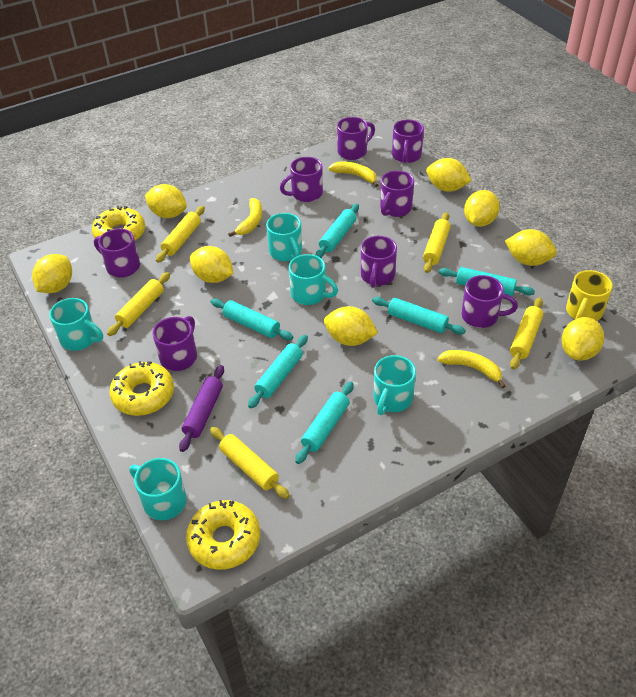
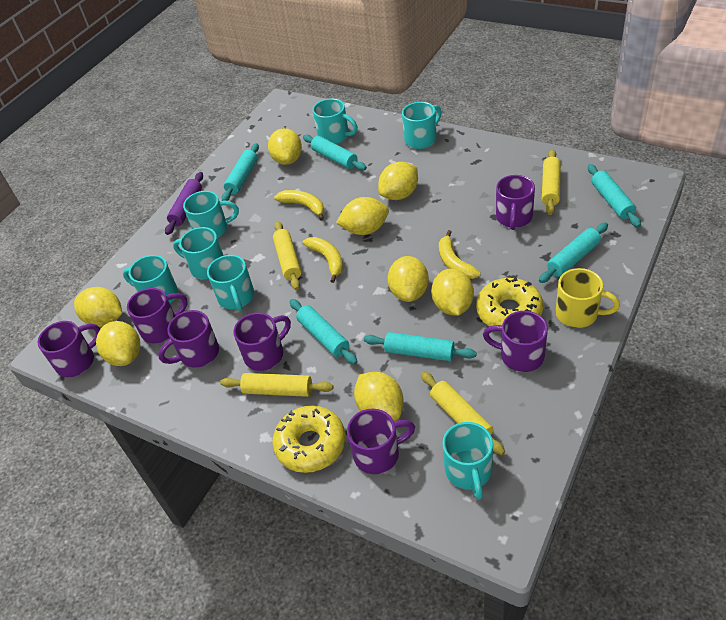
purple mug: [94,228,140,278] [153,316,197,371] [280,157,323,202] [337,117,375,160] [361,236,397,288] [380,170,414,217] [392,120,424,163] [461,275,518,328] = 8 -> [38,321,101,377] [127,288,188,343] [158,310,219,368] [233,312,291,371] [347,409,415,474] [483,311,548,372] [496,175,535,230] = 7
turquoise mug: [49,298,103,351] [129,458,187,520] [266,213,302,261] [289,254,338,305] [373,355,416,415] = 5 -> [123,255,178,303] [173,227,224,279] [183,191,239,238] [207,255,254,311] [313,98,358,144] [402,102,441,149] [442,422,493,500] = 7
yellow donut: [92,206,145,241] [109,361,174,416] [186,500,260,570] = 3 -> [272,406,346,473] [476,277,543,326] = 2
yellow rolling pin: [107,272,170,336] [156,206,205,263] [210,427,290,499] [423,212,450,273] [510,297,543,370] = 5 -> [220,373,334,397] [273,221,301,290] [421,372,505,455] [542,149,561,215] = 4

